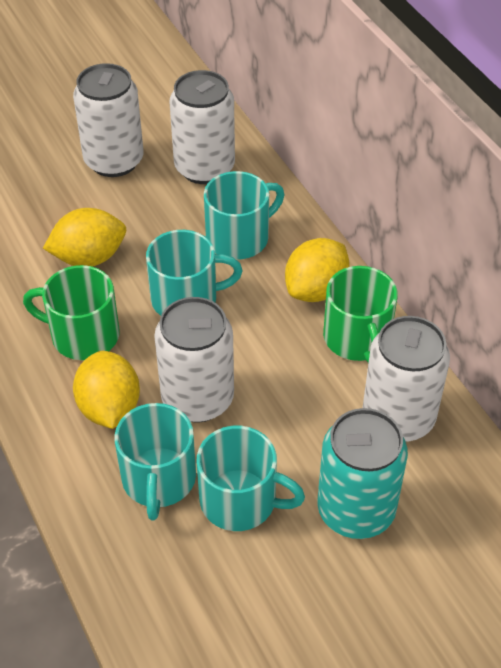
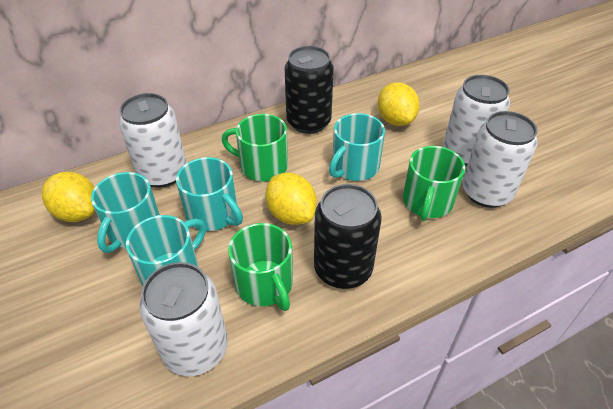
black can: none = 0 -> [285,46,334,134] [314,184,382,289] = 2
green mug: [23,265,119,360] [323,266,398,363] = 2 -> [222,114,288,182] [228,223,293,311] [403,146,465,221] = 3
turquoise can: [317,408,408,539] = 1 -> none = 0

